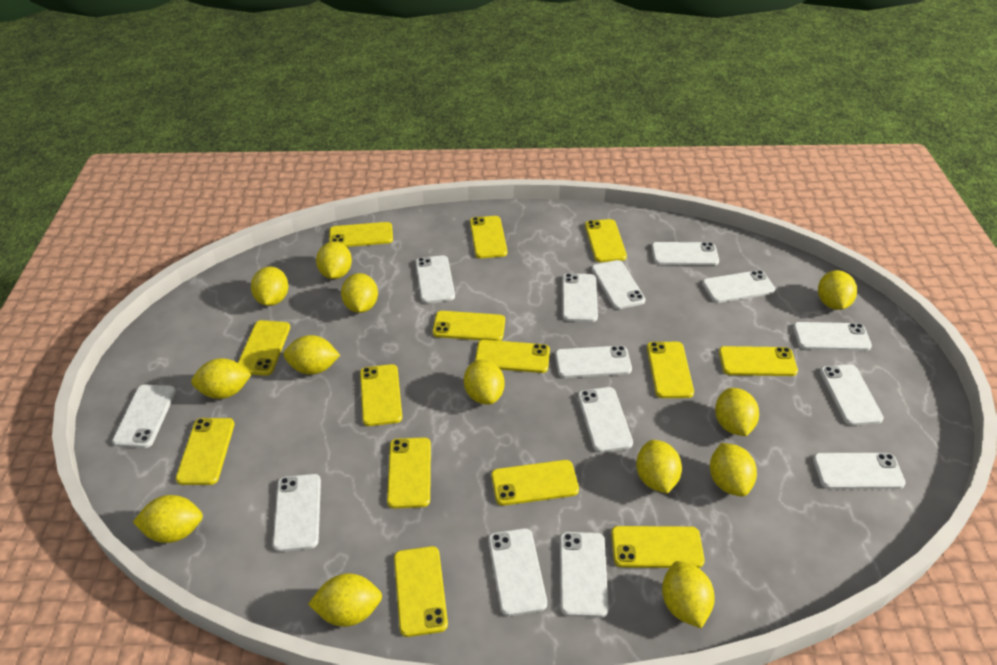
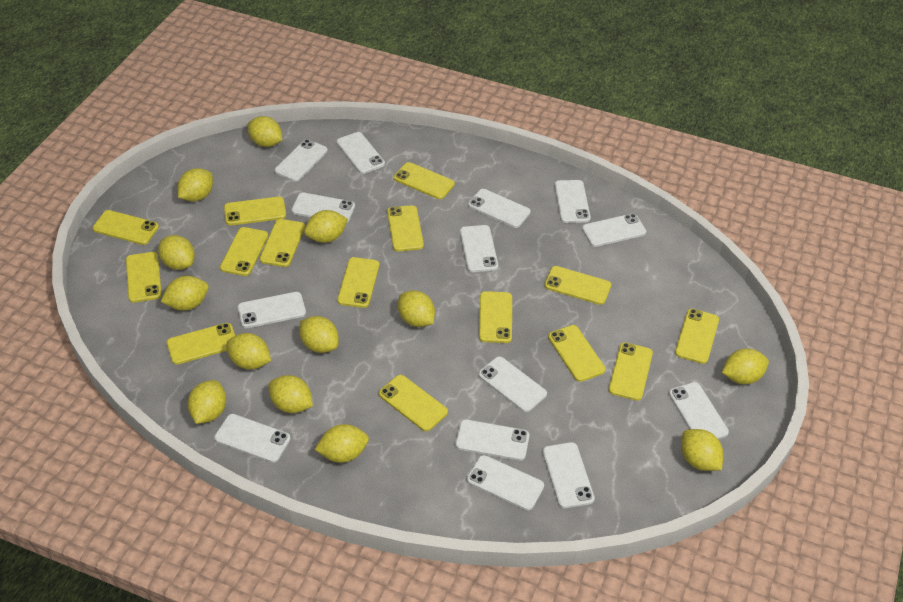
yellow phone: [176,418,235,485] [238,320,290,376] [329,222,393,247] [360,364,402,426] [387,437,431,508] [394,546,448,637] [432,311,505,341] [470,216,507,258] [475,340,550,373] [491,460,579,506] [585,219,627,262] [611,526,705,568] [647,342,694,398] [719,346,798,376] = 14 -> [93,210,159,245] [126,252,162,303] [167,323,235,365] [220,227,268,276] [224,197,286,226] [260,219,305,267] [337,257,379,308] [379,375,448,431] [387,205,424,251] [394,162,455,199] [479,291,512,343] [544,266,611,305] [548,325,606,382] [608,342,653,401] [675,308,719,364] = 15

